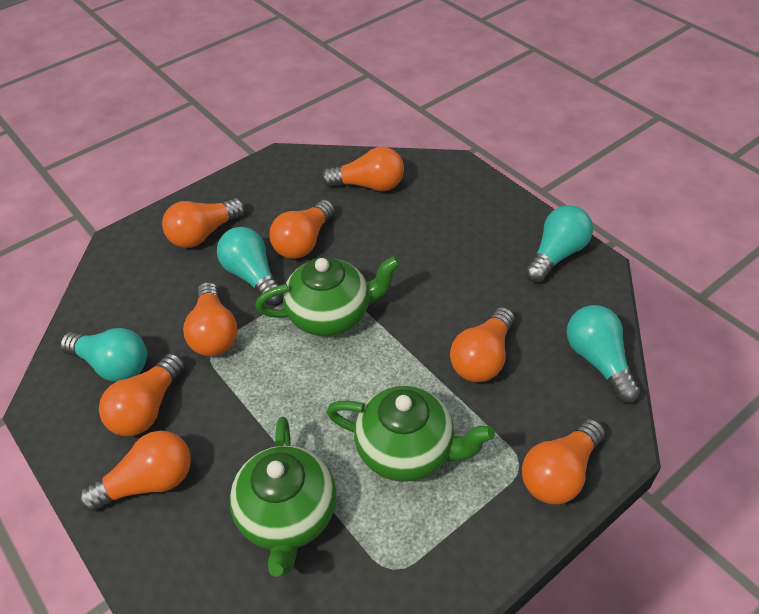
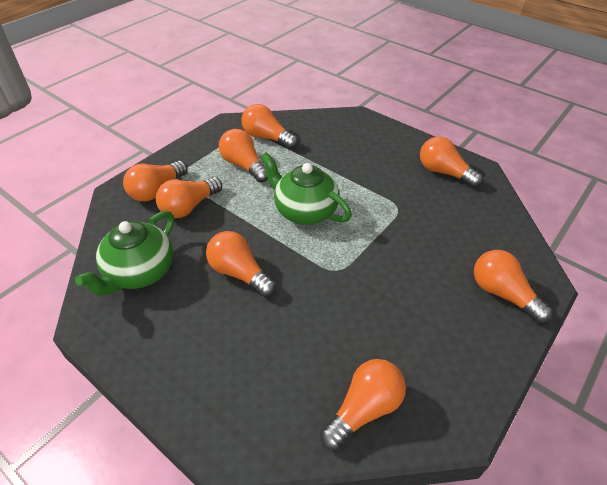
green teapot: [230,417,336,577] [255,256,400,336] [327,385,495,482] = 3 -> [75,211,174,296] [261,152,352,225] = 2
turquoise light bulb: [60,328,147,382] [217,227,283,305] [525,205,593,283] [567,305,640,403] = 4 -> none = 0

